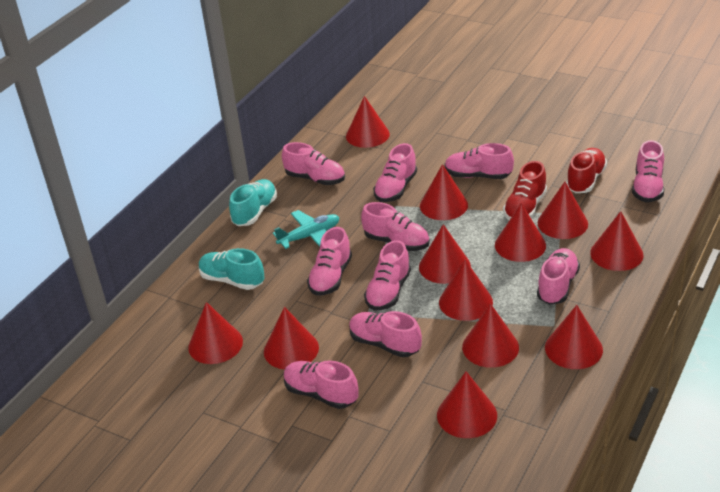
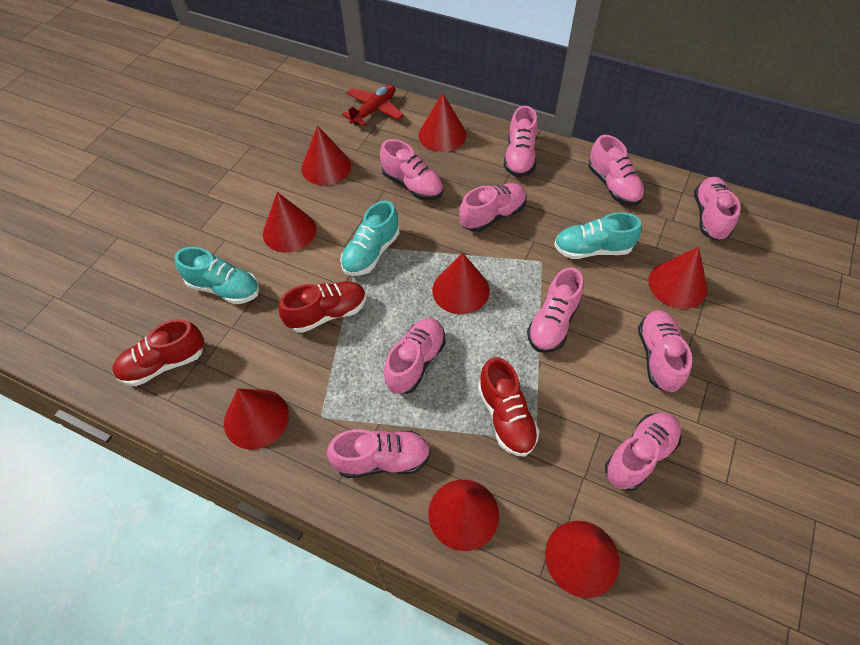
red cone: [188,302,243,364] [264,307,319,370] [346,96,390,148] [419,224,471,284] [420,164,468,220] [437,371,497,438] [439,260,493,321] [462,304,519,368] [495,203,546,262] [537,182,588,239] [545,305,603,369] [590,211,644,271] = 12 -> [224,389,289,450] [263,192,317,253] [301,126,351,185] [418,93,467,152] [428,480,499,551] [432,253,490,314] [545,521,620,598] [648,247,707,309] = 8
red plane: none = 0 -> [342,84,404,126] = 1
red shoe: [503,161,547,220] [566,148,607,193] = 2 -> [112,319,204,386] [279,281,366,333] [478,357,540,456] = 3
turquoise plane: [273,210,339,249] = 1 -> none = 0
turquoise shoe: [199,248,264,290] [229,179,277,226] = 2 -> [175,247,259,304] [340,201,400,276] [554,212,642,259] = 3

